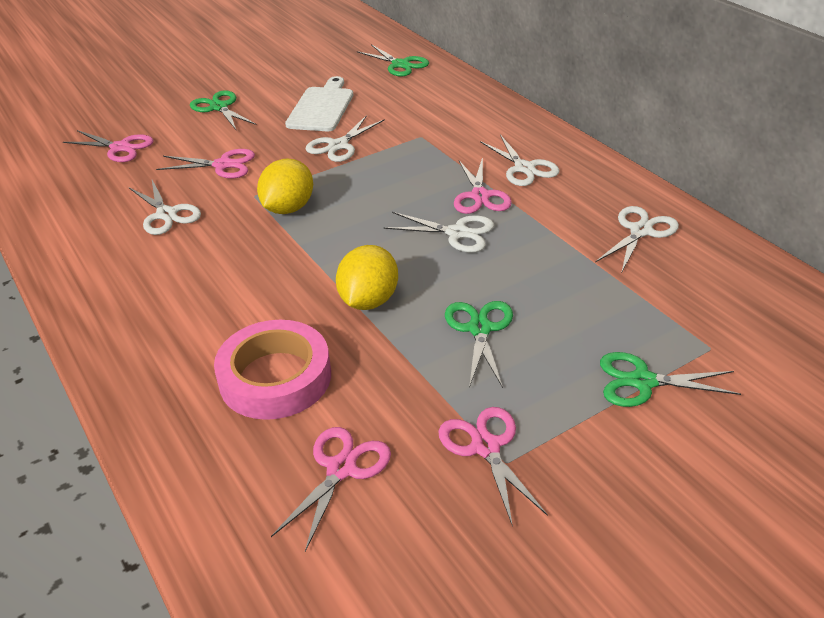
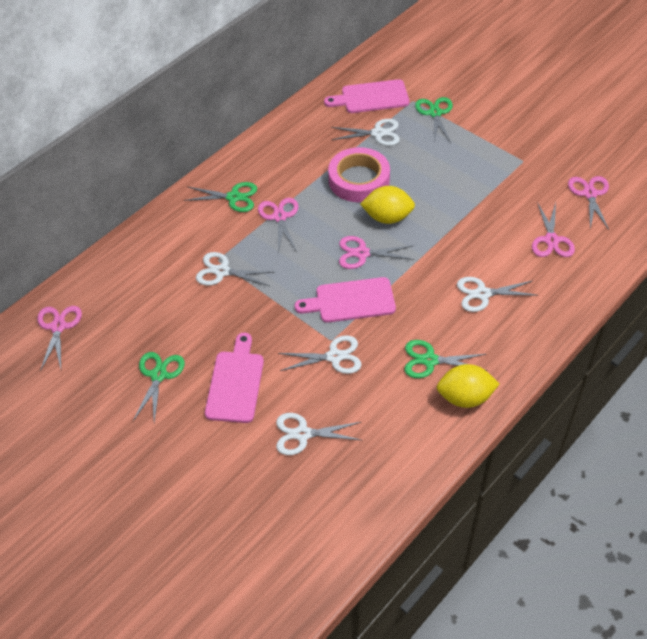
pink cutting board: none = 0 -> [205,333,264,423] [295,277,396,323] [324,79,409,113] = 3
white cutting board: [285,76,353,131] = 1 -> none = 0

